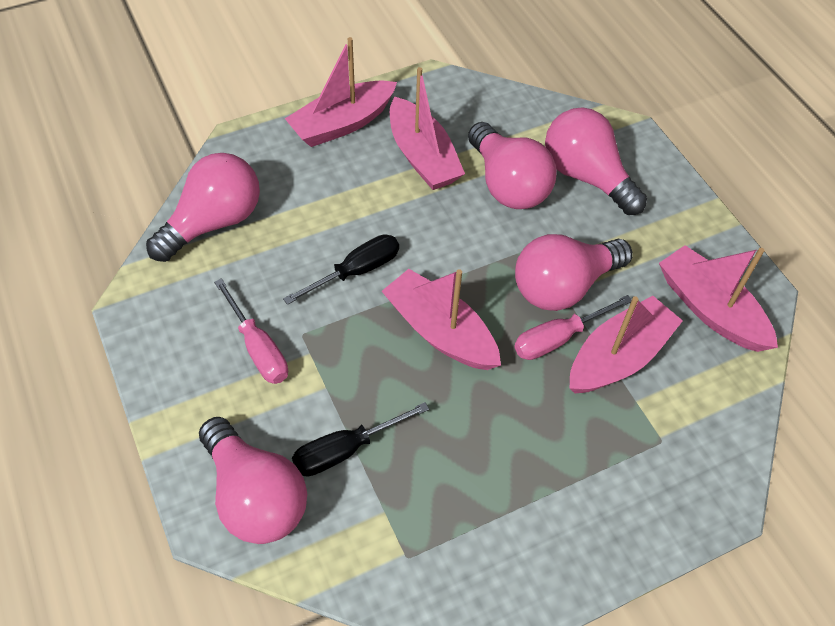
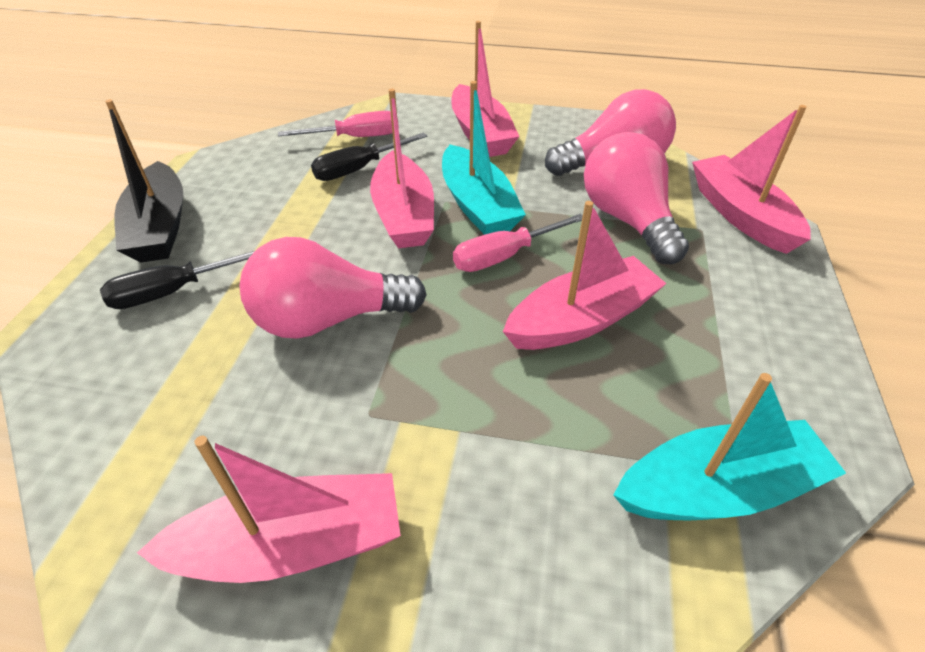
black boat: none = 0 -> [105,99,183,263] = 1
pink light bulb: [146,153,260,262] [199,417,307,544] [468,122,557,209] [515,234,633,311] [545,107,647,215] = 5 -> [239,237,427,339] [545,89,676,176] [584,132,689,264] = 3
turquoise boat: none = 0 -> [442,81,526,235] [613,373,846,521] = 2

